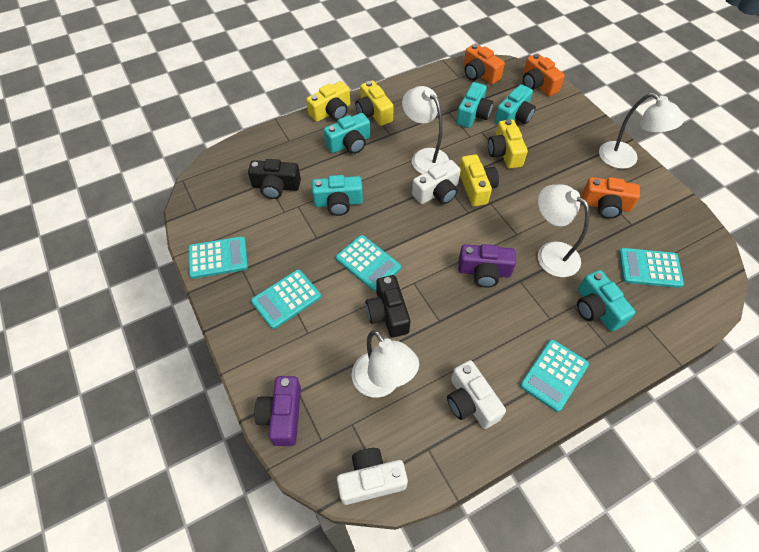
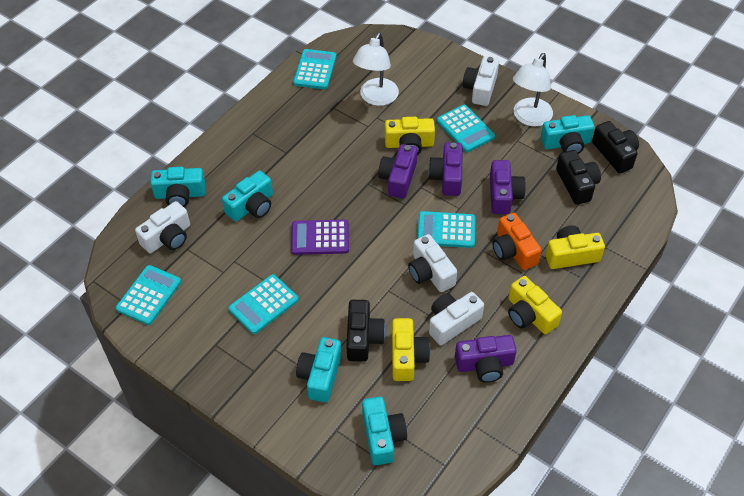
black camera: [248,159,301,199] [366,275,410,338] = 2 -> [346,300,386,362] [556,150,601,205] [592,121,639,173] = 3
orange camera: [464,44,505,84] [523,53,565,96] [582,177,640,219] = 3 -> [492,213,542,270] = 1
purple calculator: none = 0 -> [291,220,349,255] = 1
purple camera: [254,376,301,446] [458,244,516,288] = 2 -> [378,144,417,198] [428,142,463,196] [455,335,517,383] [490,160,526,214] = 4
white camera: [337,448,408,505] [412,160,461,204] [447,360,506,429] = 3 -> [135,201,190,253] [408,234,457,292] [429,292,484,345] [463,56,499,106] = 4
white lamp: [352,330,419,398] [402,86,449,174] [538,184,590,277] [599,93,684,169] = 4 -> [353,33,399,106] [513,53,553,126] = 2

